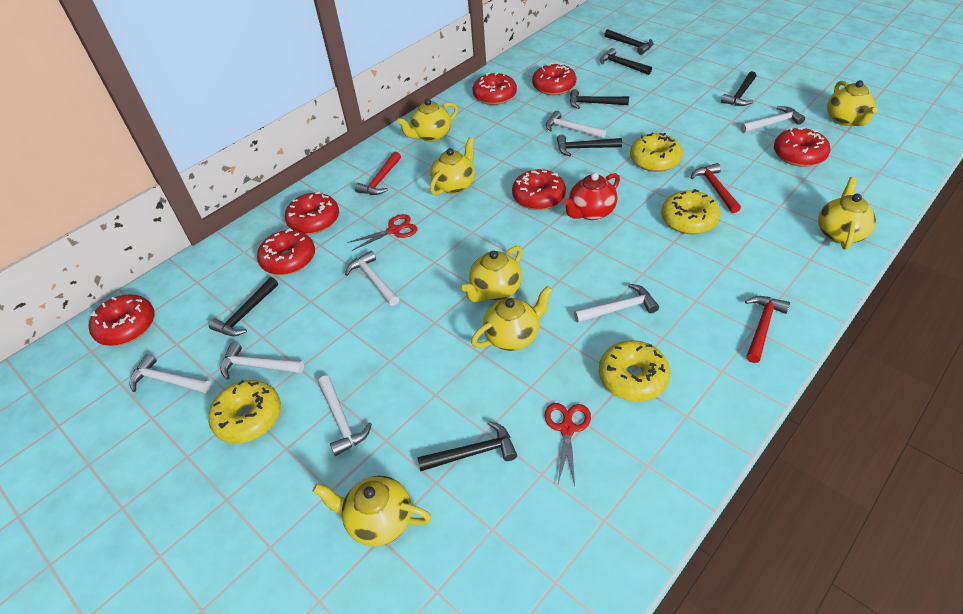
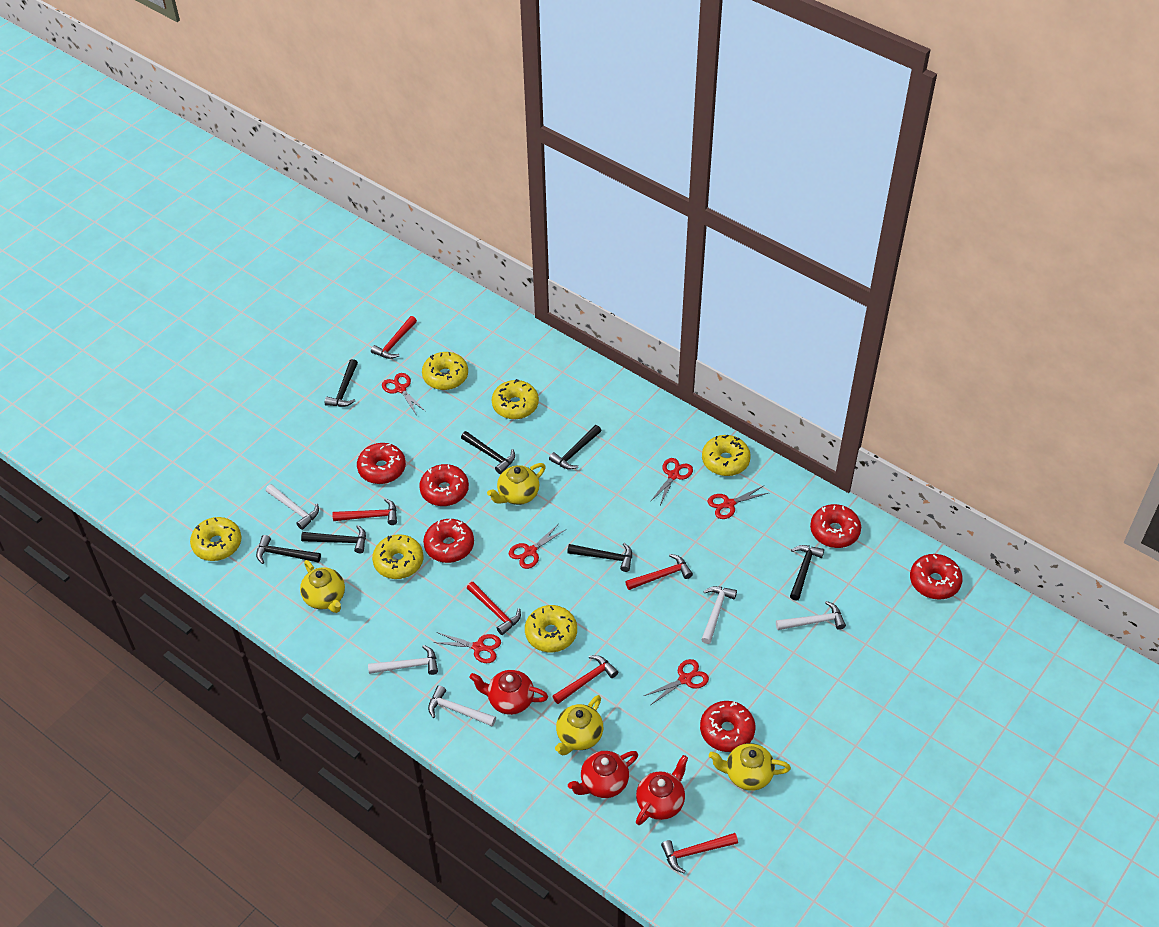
red donut: [88,294,155,346] [257,228,315,275] [285,192,339,234] [473,73,517,105] [512,169,566,210] [532,63,576,95] [774,127,830,167] = 7 -> [357,443,406,484] [419,464,469,506] [423,519,474,563] [700,701,755,752] [810,504,861,548] [910,554,963,600] = 6
red hammer: [355,152,401,195] [691,163,741,213] [745,296,790,363] = 3 -> [333,498,397,525] [371,316,417,359] [467,582,521,635] [552,655,618,704] [625,554,693,590] [661,833,738,873] = 6
red scissors: [347,214,418,251] [544,403,591,486] = 2 -> [382,373,425,414] [433,632,501,663] [509,524,565,569] [644,659,709,705] [650,458,693,505] [708,486,768,519] = 6
red teapot: [563,173,620,220] = 1 -> [470,670,548,715] [568,751,638,798] [636,755,688,825] = 3
white hammer: [129,354,211,393] [220,343,304,380] [318,376,372,456] [345,251,399,306] [546,111,606,138] [574,284,659,323] [740,106,805,133] = 7 -> [266,484,319,530] [368,645,438,675] [428,686,496,727] [701,586,737,644] [776,601,846,630] = 5
yellow donut: [208,380,281,444] [599,340,671,402] [630,132,683,172] [661,189,721,234] = 4 -> [190,517,241,561] [372,534,423,579] [422,352,468,390] [492,379,539,419] [525,605,577,652] [702,435,751,476] = 6
yellow teapot: [312,476,431,547] [397,99,458,142] [430,137,475,195] [462,246,523,302] [471,286,553,351] [818,177,876,249] [827,80,878,126] = 7 -> [300,560,345,613] [487,463,546,505] [555,695,603,755] [709,743,791,791] = 4

